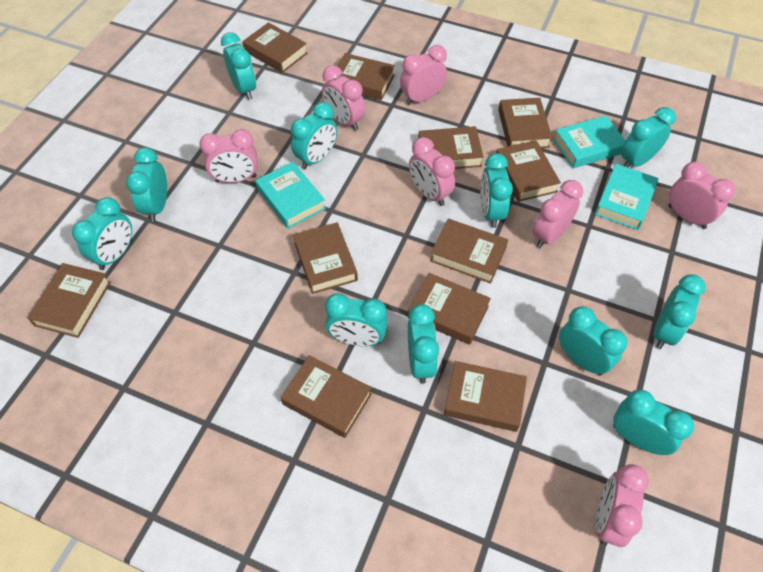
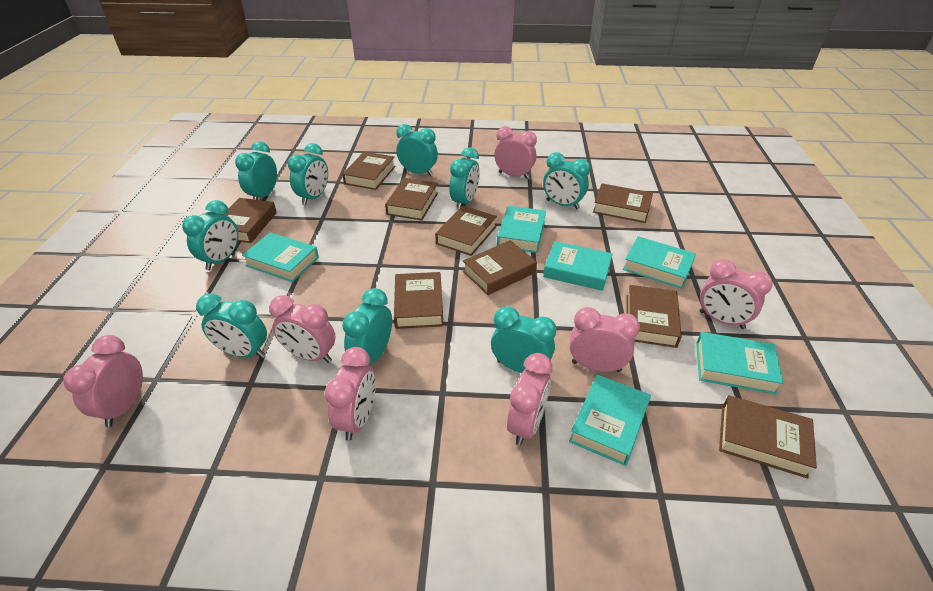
brown book: [28,263,111,338] [243,22,308,73] [281,355,372,438] [293,222,358,294] [337,53,395,100] [408,273,491,345] [418,126,484,169] [430,219,508,283] [444,361,527,432] [496,140,561,202] [498,98,552,148] = 11 -> [223,198,277,243] [342,151,396,190] [385,178,438,220] [394,272,444,329] [435,206,497,256] [463,240,537,295] [593,183,653,223] [627,285,682,348] [719,395,817,478] = 9
turquoise book: [255,162,326,229] [553,116,626,168] [594,164,658,230] = 3 -> [242,232,319,282] [497,206,546,253] [543,241,613,291] [569,375,651,466] [623,236,696,289] [696,332,783,394] = 6
turquoise clock: [72,197,132,270] [126,147,167,222] [221,32,256,100] [291,102,337,169] [325,293,388,346] [408,304,439,384] [480,153,513,228] [559,306,628,376] [613,390,694,455] [621,107,676,167] [654,274,706,349] = 11 -> [182,200,238,271] [196,293,267,358] [235,141,277,200] [288,143,328,205] [342,288,392,364] [396,124,438,176] [450,147,480,210] [491,306,556,373] [543,152,590,209] = 9

